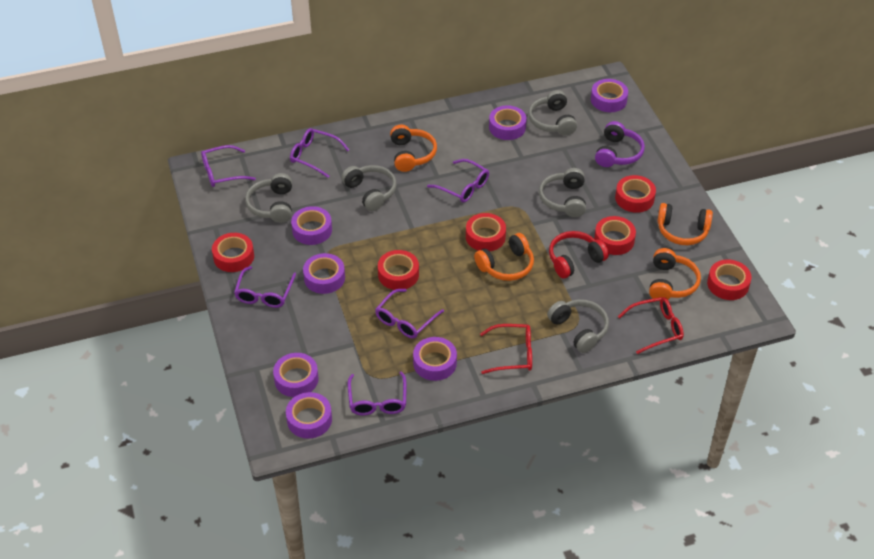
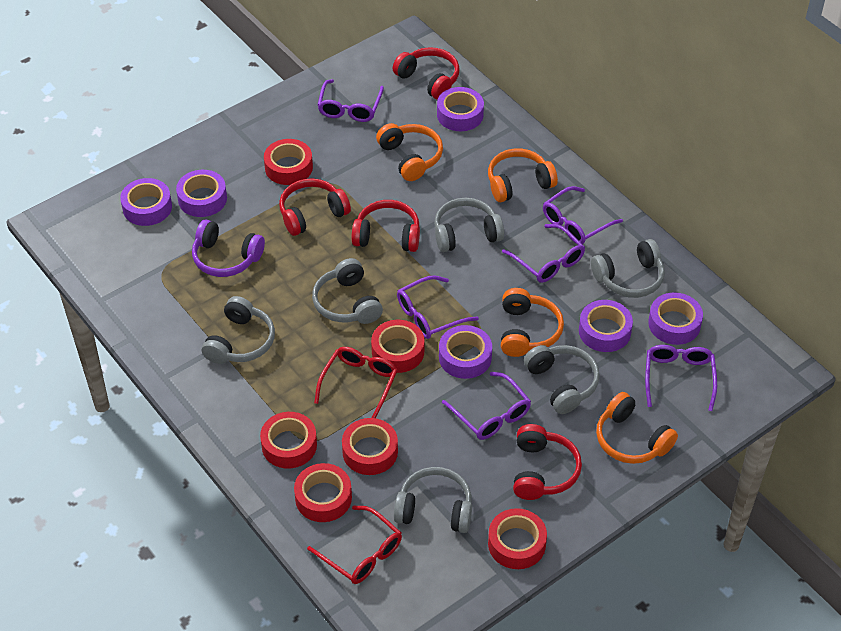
grey headphones: [245,173,292,223] [341,165,397,211] [528,90,577,135] [539,168,586,217] [547,299,609,353] = 5 -> [202,296,275,364] [312,258,383,324] [394,467,472,533] [434,198,504,252] [524,345,600,414] [591,239,665,298] = 6
purple tape: [273,353,319,397] [286,392,332,439] [291,206,332,245] [303,253,345,294] [413,337,457,381] [489,105,526,140] [591,79,628,112] = 7 -> [120,178,172,226] [176,170,227,217] [437,87,484,131] [439,325,492,379] [579,300,633,352] [648,292,703,345] = 6
red headphones: [549,231,609,279] = 1 -> [279,178,351,236] [352,200,420,252] [393,47,460,100] [513,424,582,500] = 4

